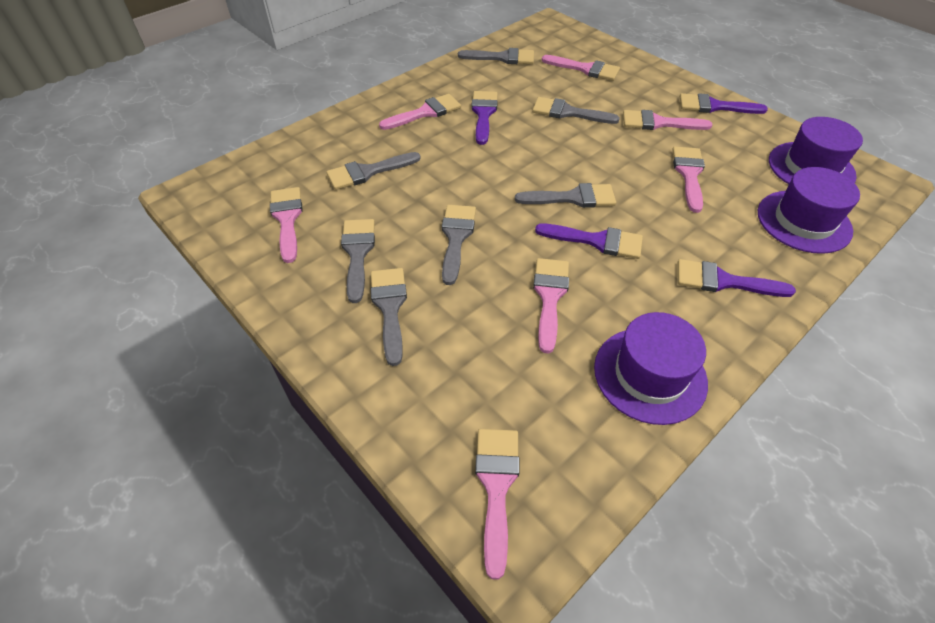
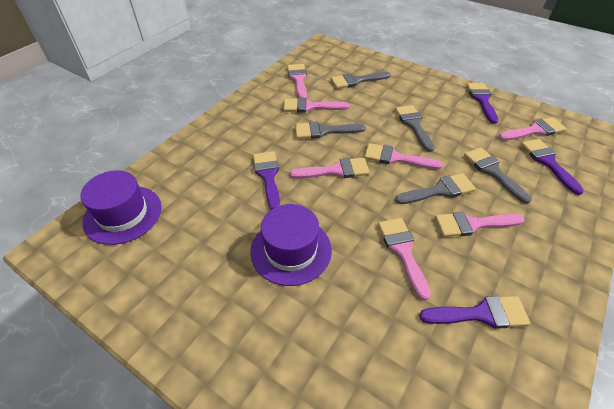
grey brush: [326,152,421,190] [341,219,375,303] [371,268,407,366] [442,205,476,285] [458,48,534,64] [515,183,616,208] [532,97,620,124] = 7 -> [295,122,366,139] [331,72,391,89] [395,105,435,152] [395,173,476,204] [464,147,532,204] = 5
purple hat: [594,312,708,425] [758,167,860,254] [769,117,863,184] = 3 -> [81,170,162,245] [250,204,332,286] = 2

